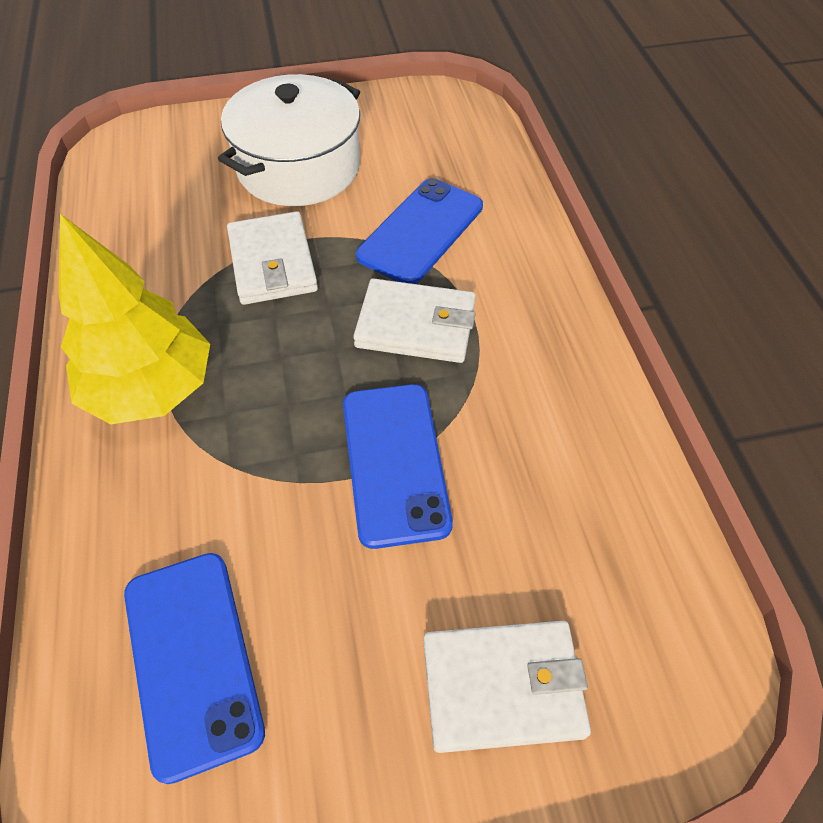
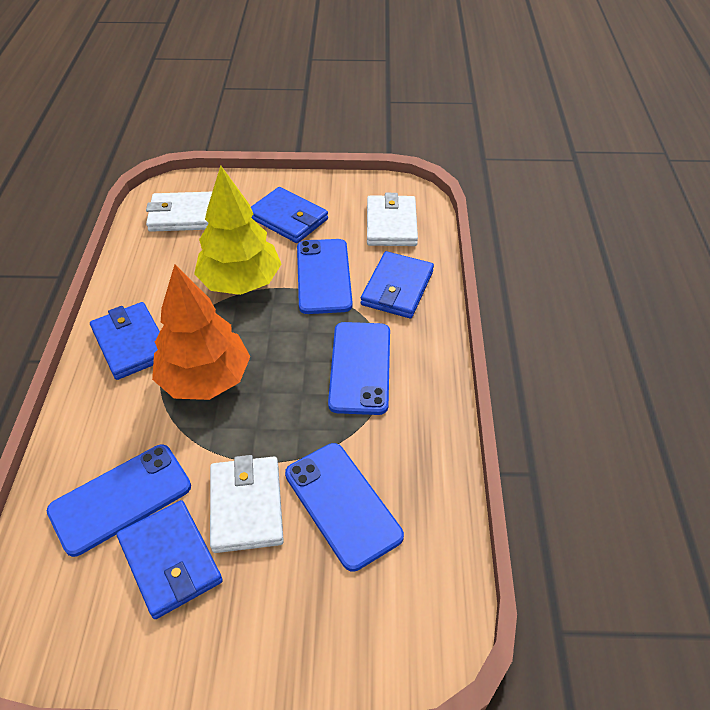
blue phone: [124,553,265,784] [343,384,453,549] [356,178,483,284] = 3 -> [47,445,191,557] [285,443,404,571] [297,239,353,314] [328,322,390,415] = 4
blue wallet: none = 0 -> [90,302,160,380] [117,500,223,619] [251,187,328,243] [361,251,434,318] = 4
orange tree: none = 0 -> [152,264,251,400] = 1
white pot: [218,74,360,206] = 1 -> none = 0

